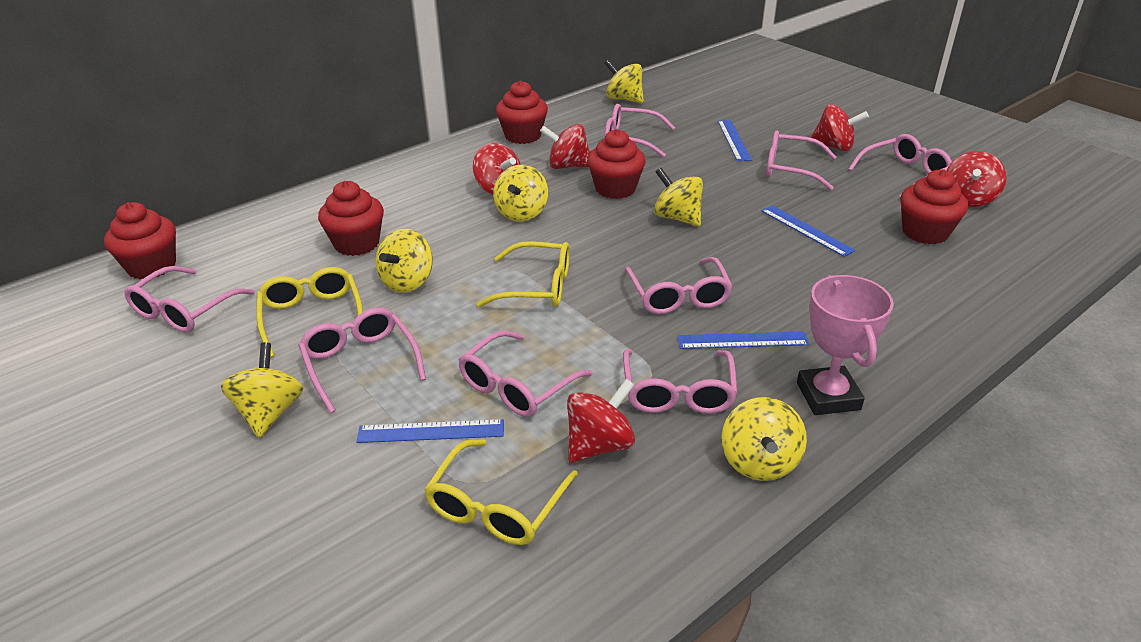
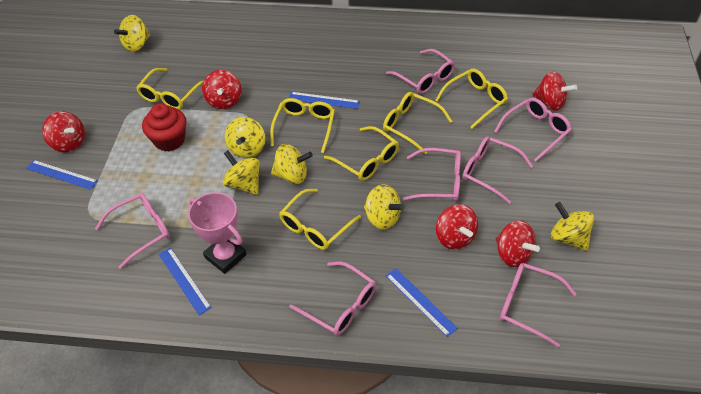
pink glasses: [124,266,255,333] [298,308,426,413] [458,330,593,417] [604,104,675,157] [623,349,738,414] [624,257,733,314] [766,131,836,190] [848,134,952,197] = 8 -> [95,193,170,269] [289,261,376,336] [386,49,455,94] [403,148,461,201] [462,136,533,204] [494,98,572,162] [500,263,576,348] = 7
red cupcake: [104,202,176,279] [318,181,384,256] [496,81,548,144] [587,129,646,199] [900,169,968,244] = 5 -> [142,103,186,151] = 1
yellow glasses: [256,267,363,358] [424,439,578,545] [477,241,570,307] = 3 -> [136,68,204,110] [270,98,335,153] [279,189,361,250] [324,126,399,181] [383,92,452,154] [435,68,508,129] = 6

